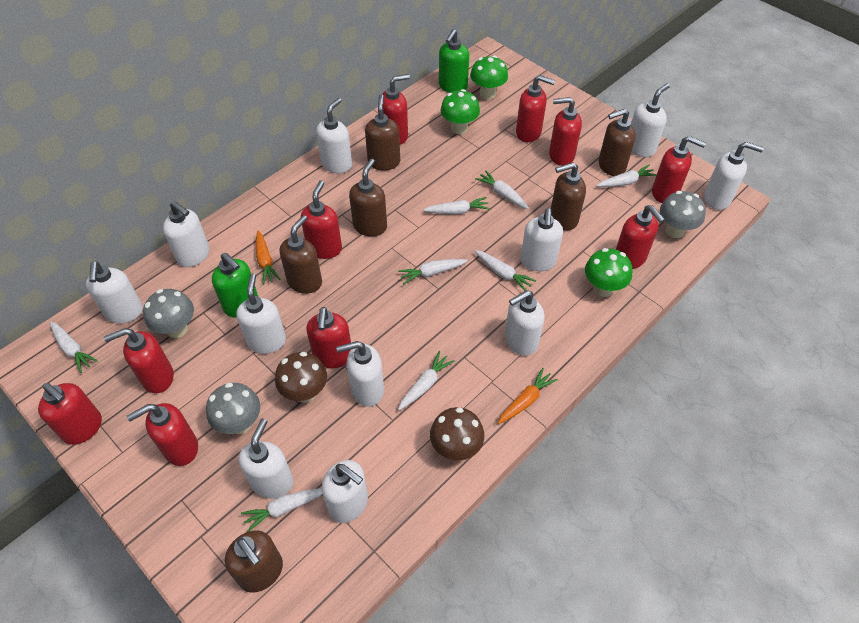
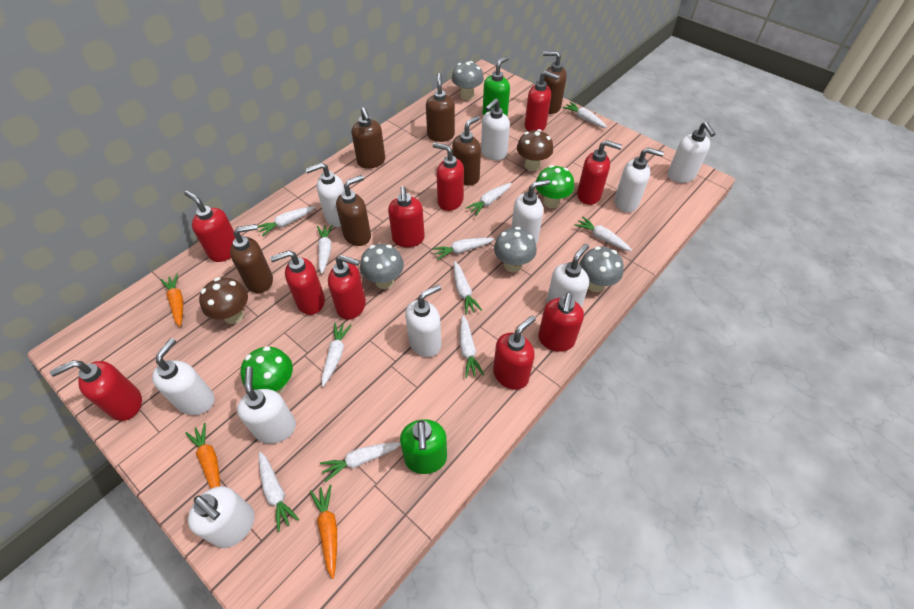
green mushroom: [441,89,480,134] [470,55,508,99] [585,248,632,297] = 3 -> [240,346,293,394] [536,165,574,208] = 2
grey mushroom: [143,289,194,338] [206,383,260,434] [660,191,706,238] = 3 -> [360,244,404,289] [452,61,484,100] [494,227,537,272] [579,246,624,292] = 4
orange carrot: [256,230,281,284] [498,368,558,424] = 2 -> [160,274,183,327] [185,423,220,489] [310,485,337,579] = 3
white carrot: [50,321,98,373] [241,488,322,532] [398,259,468,284] [398,351,455,410] [423,197,490,214] [475,171,529,209] [475,250,536,291] [596,165,657,187] = 8 -> [257,206,315,237] [259,452,299,532] [317,225,333,274] [320,442,401,482] [321,323,352,387] [432,238,494,260] [454,261,482,315] [460,315,484,378] [466,183,512,216] [563,102,607,128] [574,216,632,251] = 11
white soap dispenser: [86,261,143,323] [163,201,210,267] [236,273,286,354] [239,419,293,499] [316,98,352,173] [322,460,368,523] [336,341,384,407] [505,290,545,356] [520,208,563,271] [631,83,670,157] [704,142,764,210] = 11 -> [152,338,215,415] [188,486,255,548] [237,367,296,444] [305,163,345,227] [405,284,441,357] [481,98,510,160] [511,179,550,244] [547,244,589,308] [614,148,664,213] [668,122,715,183] = 10

